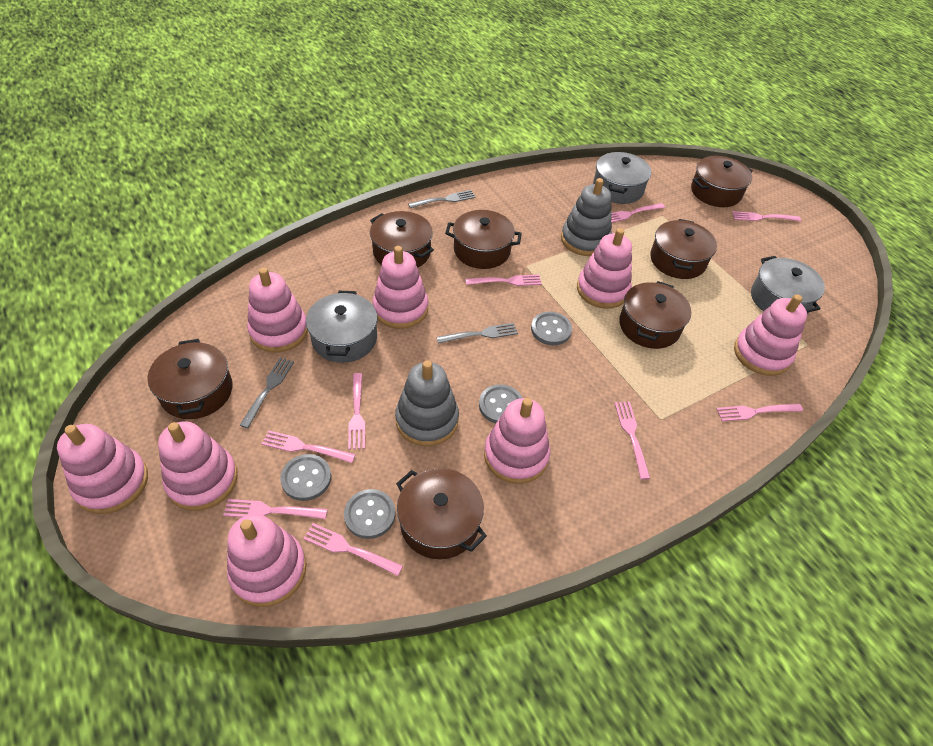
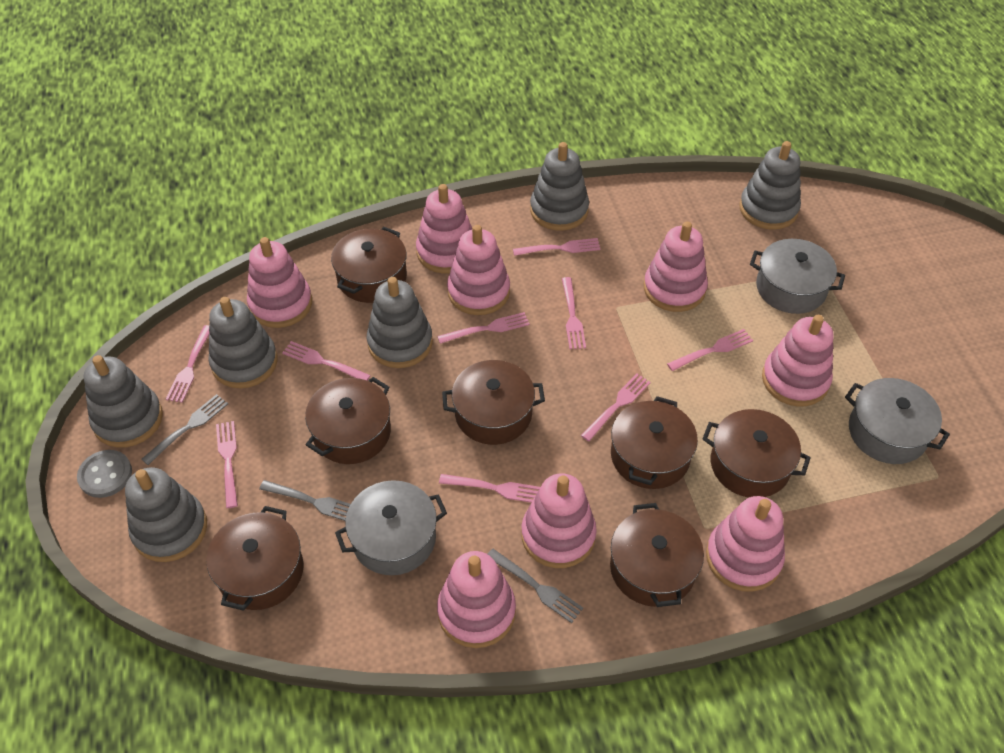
grey button: [280,454,331,501] [344,489,396,539] [479,384,522,423] [531,312,572,345] = 4 -> [77,450,132,498] = 1
grey stacking toy: [395,360,459,446] [561,178,612,256] = 2 -> [84,355,163,448] [125,467,207,562] [208,297,278,388] [367,277,433,368] [530,142,589,231] [739,141,801,230] = 6

